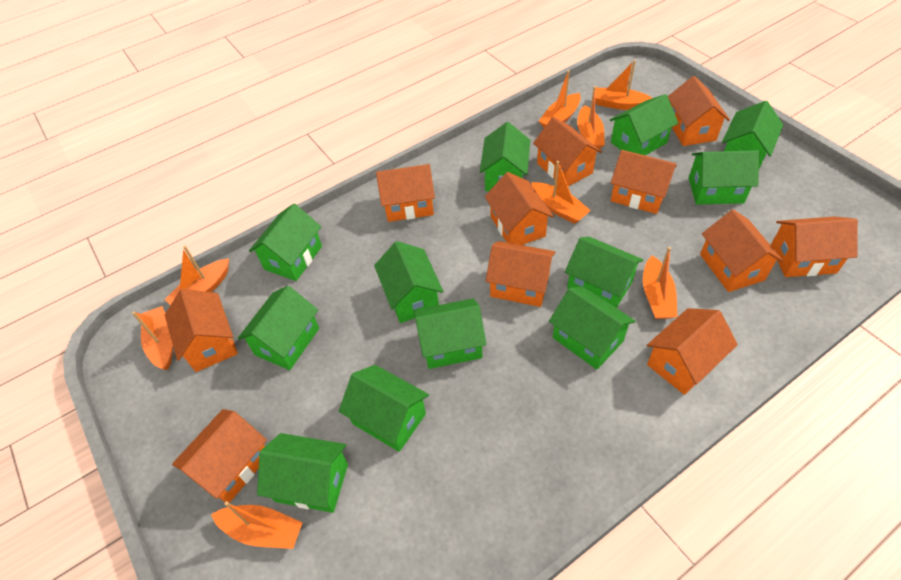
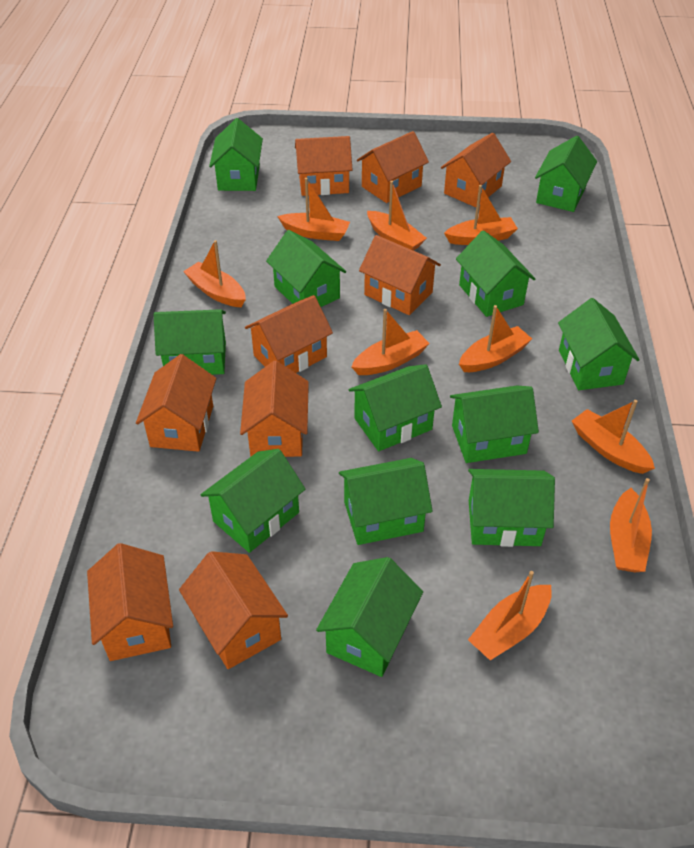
orange boat: [132,306,173,370] [164,246,229,305] [211,501,303,549] [531,161,591,224] [539,70,581,128] [577,86,605,149] [595,60,652,110] [643,247,677,319] = 8 -> [183,240,246,307] [277,178,350,241] [351,309,430,375] [367,181,427,251] [444,185,518,245] [459,305,532,372] [468,571,552,660] [572,400,655,474] [610,478,652,572] = 9
orange house: [165,289,238,372] [172,409,267,503] [376,164,435,222] [485,172,554,245] [486,241,555,307] [533,117,602,186] [611,150,677,214] [647,308,738,395] [668,76,730,146] [700,209,783,292] [771,216,858,277] = 11 -> [87,543,173,661] [136,354,216,452] [179,551,288,669] [240,361,309,457] [245,295,333,373] [295,136,353,196] [357,131,429,203] [359,235,441,315] [441,133,511,207] = 9

